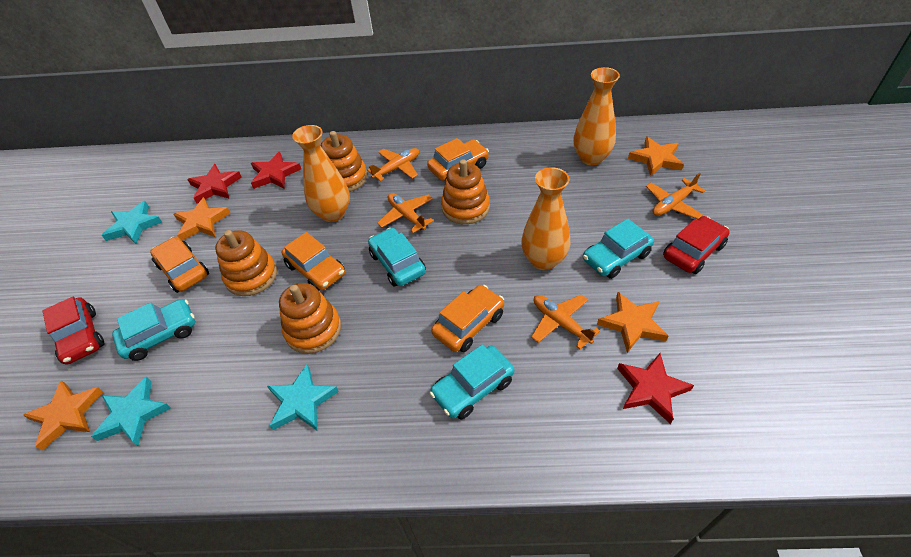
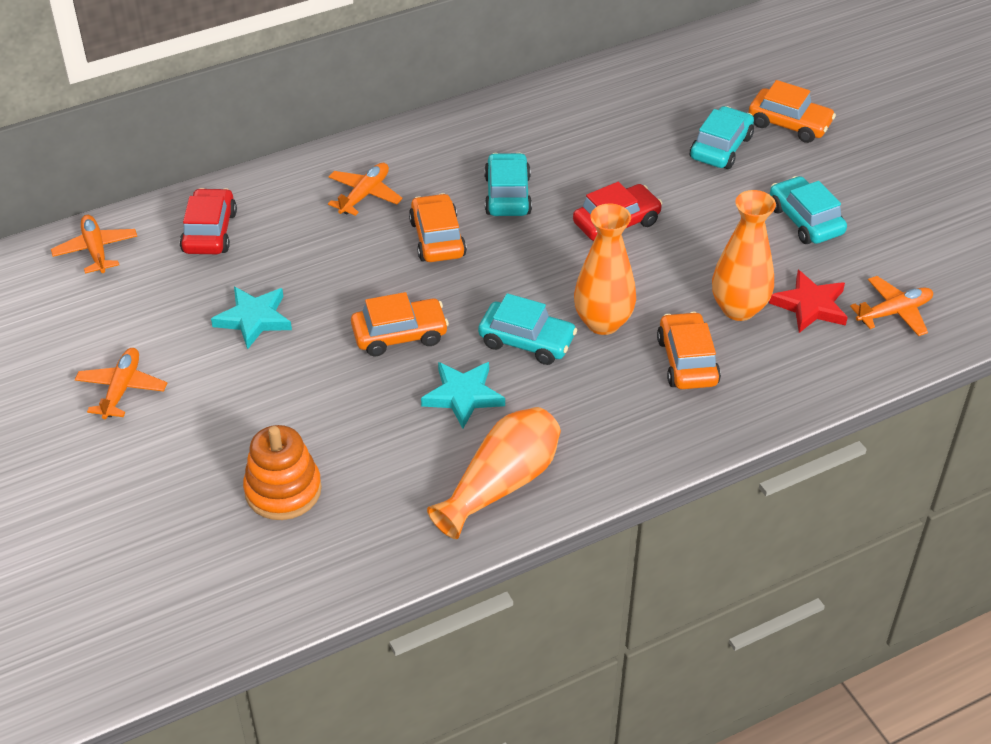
orange stacking toy: [215,230,277,296] [279,283,341,354] [320,131,367,192] [441,159,490,224] = 4 -> [243,425,322,520] = 1
orange star: [23,380,103,451] [174,197,230,241] [597,292,668,353] [628,137,684,176] = 4 -> none = 0
red star: [187,164,241,203] [251,152,301,189] [617,353,694,424] = 3 -> [769,270,848,333] = 1
turquoise star: [91,377,171,446] [102,201,162,244] [267,364,339,430] = 3 -> [211,287,292,349] [421,362,505,429] = 2

